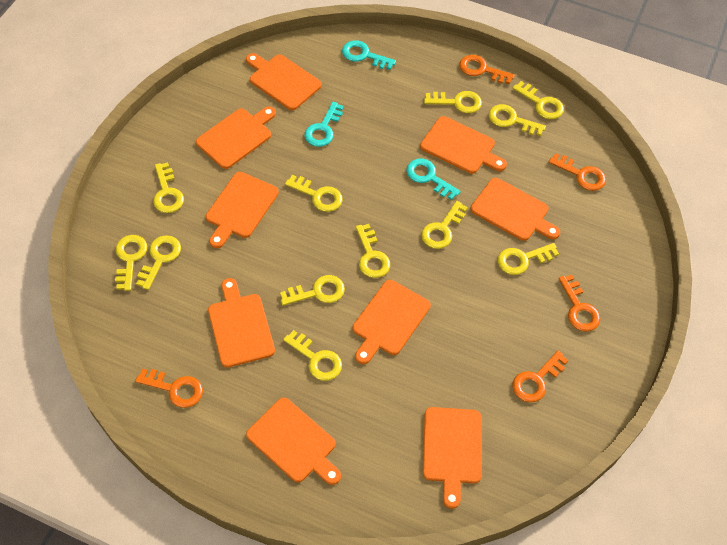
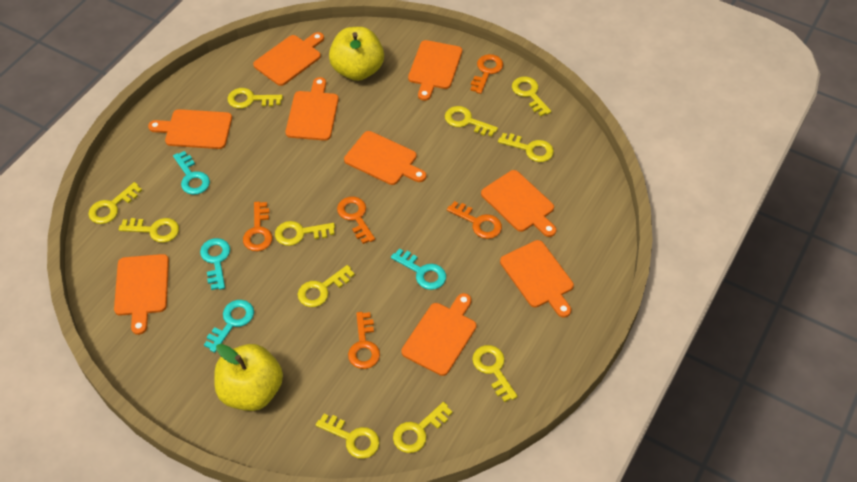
turquoise key: [305,102,344,147] [342,40,396,70] [406,158,461,200] = 3 -> [173,151,210,195] [200,238,230,290] [204,300,254,353] [391,248,446,290] = 4
yellow apple: none = 0 -> [214,344,283,411] [329,27,384,81] = 2
yellow key: [115,235,147,291] [136,235,181,290] [153,162,184,213] [280,275,345,306] [283,330,342,381] [285,175,343,212] [356,224,390,278] [421,201,468,249] [424,91,482,113] [489,104,546,136] [498,243,559,275] [513,81,564,119] = 12 -> [88,182,142,224] [119,218,179,243] [227,88,283,109] [275,221,335,246] [297,265,355,307] [316,414,380,459] [393,402,453,453] [445,106,498,137] [472,345,518,402] [498,133,554,162] [512,76,551,116] = 11

